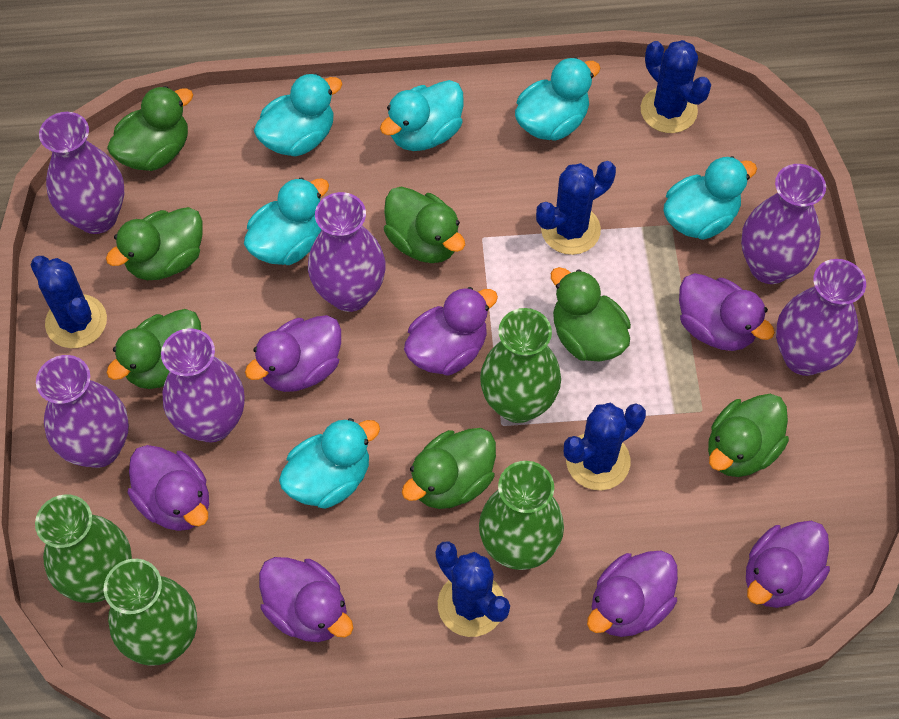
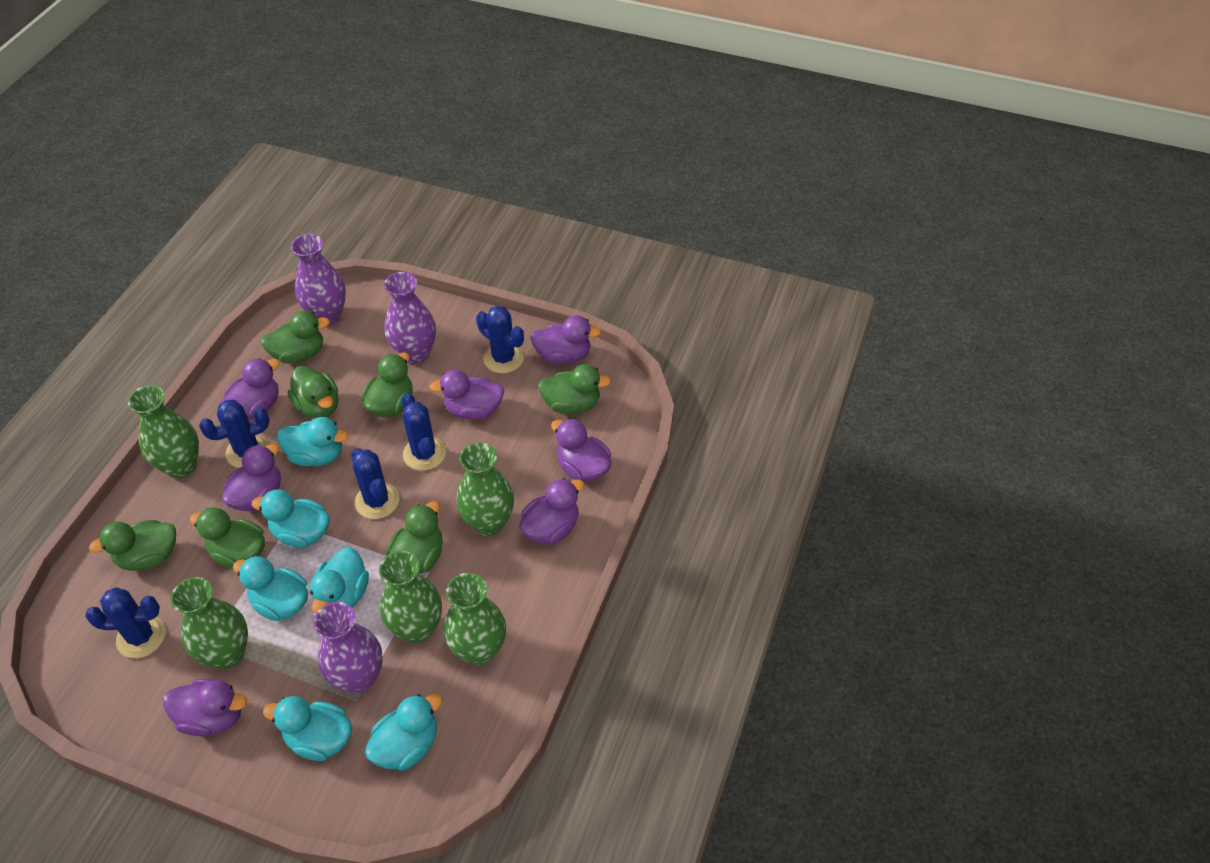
green vase: [35,494,132,603] [104,559,197,666] [479,461,564,570] [480,308,561,423] = 4 -> [128,385,199,478] [170,577,248,669] [379,551,442,643] [444,573,506,665] [456,442,514,536] = 5
purple vase: [36,355,129,468] [39,112,124,234] [161,328,245,442] [308,192,386,312] [741,164,826,284] [776,259,866,376] = 6 -> [291,234,346,325] [314,602,383,694] [384,272,436,364] = 3

